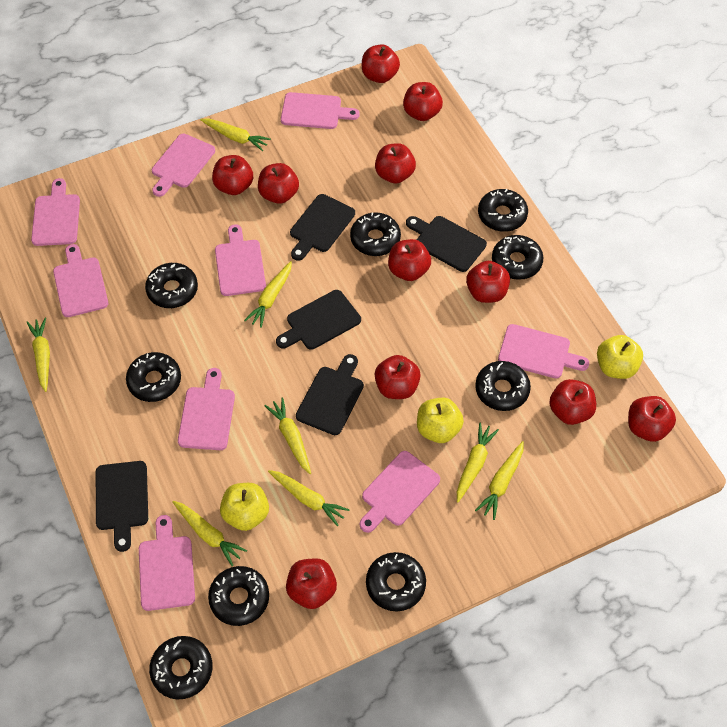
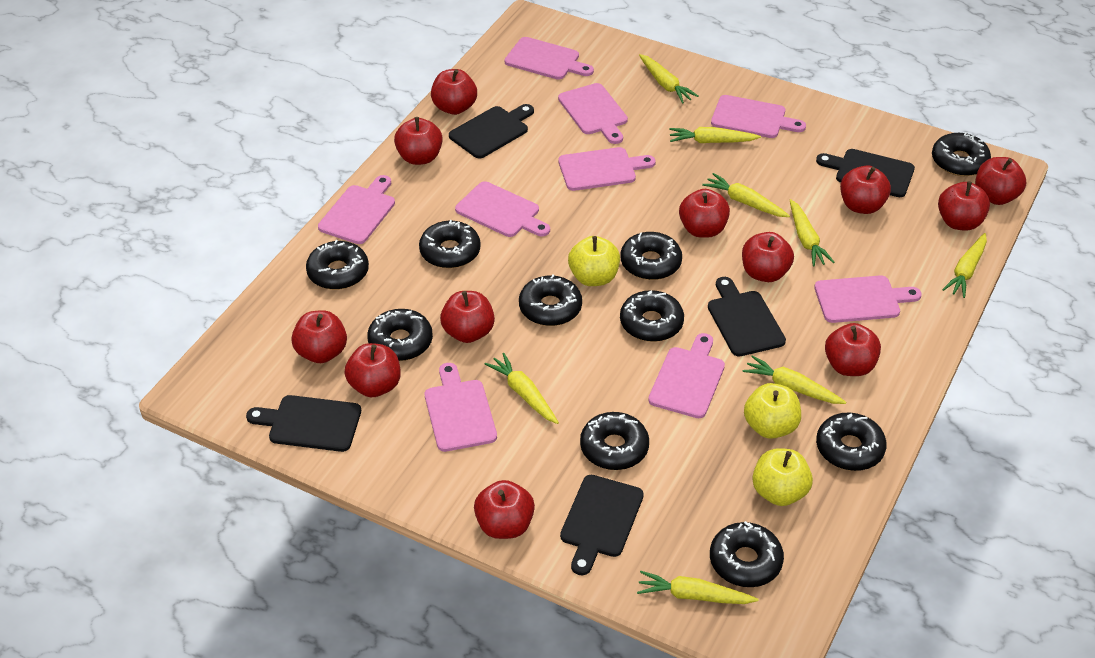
black donut: [126,352,181,402] [145,263,198,308] [149,636,213,699] [208,566,269,626] [350,212,401,256] [366,552,426,611] [475,361,531,411] [478,189,528,232] [492,235,543,280] = 9 -> [306,240,369,290] [367,309,433,361] [419,220,481,268] [519,275,582,326] [580,412,649,470] [620,232,682,280] [620,290,684,342] [710,521,784,587] [816,413,887,471] [932,132,991,176] = 10
red apple: [212,155,253,195] [258,163,299,204] [286,558,337,609] [362,44,400,83] [375,143,416,184] [375,355,421,399] [388,239,431,281] [403,82,443,121] [466,261,510,303] [549,379,596,425] [628,396,676,442] = 11 -> [291,310,347,363] [344,343,400,397] [394,117,443,165] [431,69,477,115] [440,291,495,343] [474,480,535,539] [679,189,730,238] [742,232,794,282] [825,323,881,376] [840,166,891,214] [938,181,990,231] [975,157,1026,205] = 12

